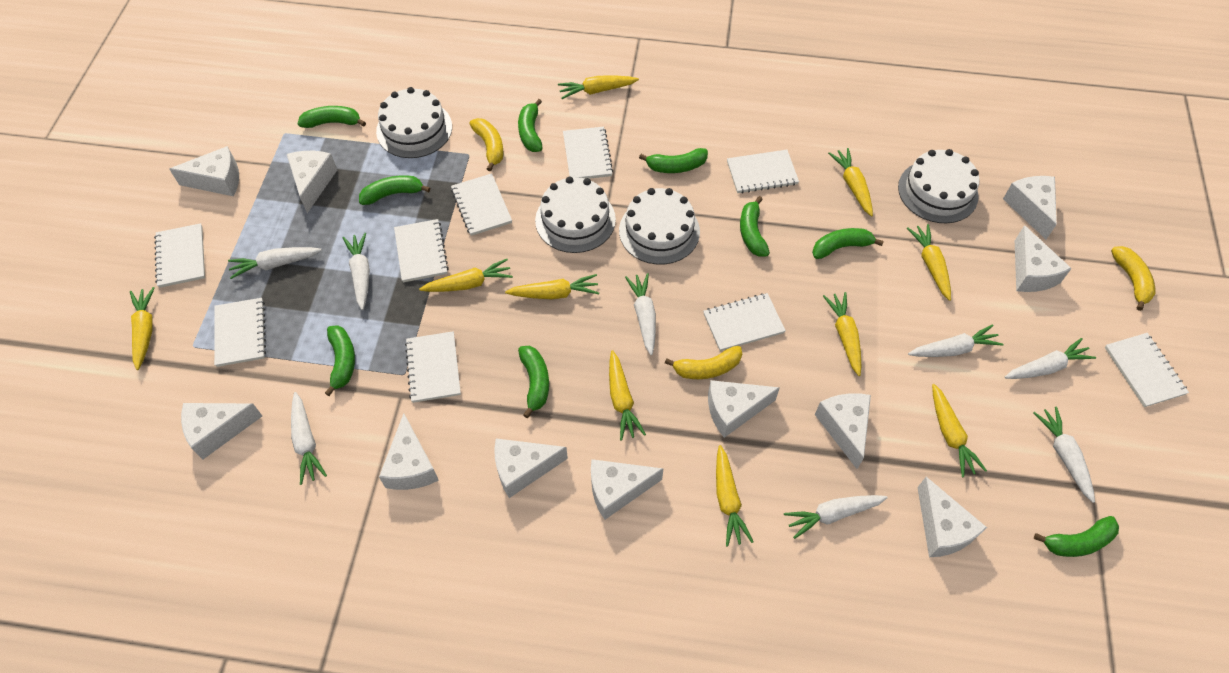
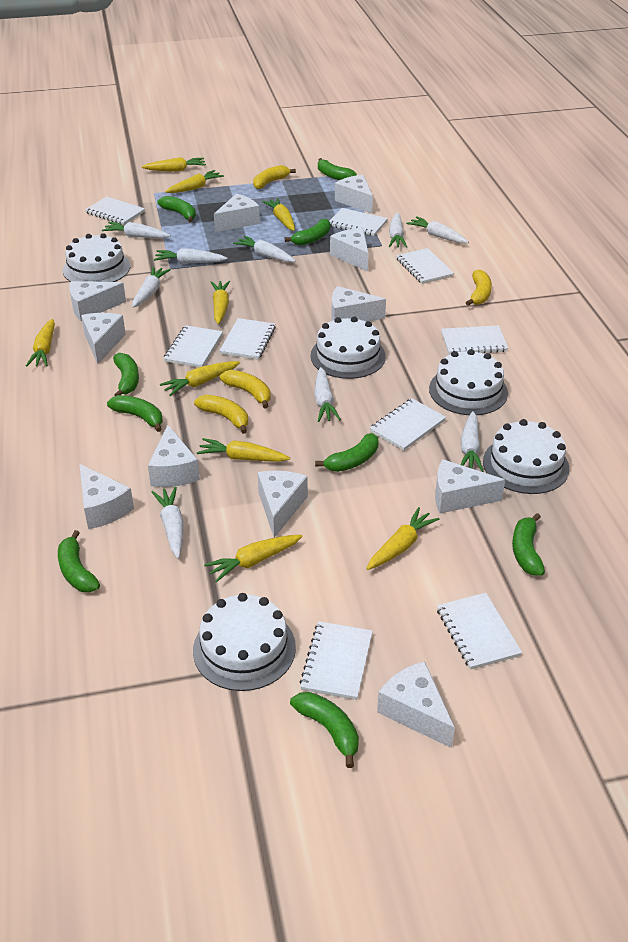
white cake: [376,87,452,158] [535,176,616,253] [619,188,700,264] [898,149,979,223] = 4 -> [63,233,130,282] [193,593,296,691] [311,317,386,379] [429,349,508,415] [483,419,569,494] = 5
white carrot: [228,247,322,279] [291,392,327,485] [343,233,370,310] [625,273,656,355] [784,495,887,539] [908,324,1004,357] [1005,338,1096,379] [1033,406,1095,503] = 8 -> [102,222,171,238] [132,267,171,308] [152,487,183,559] [154,248,227,264] [233,235,295,262] [314,367,341,422] [389,212,407,248] [406,216,469,244] [460,411,484,472] = 9
yellow banana: [469,118,504,171] [665,346,742,379] [1111,246,1155,311] = 3 -> [194,395,248,434] [220,370,271,409] [253,165,296,189] [466,270,492,306] = 4
yellow carrot: [130,287,155,370] [419,259,513,292] [505,274,599,299] [558,76,639,99] [609,350,646,440] [716,445,754,547] [823,292,861,376] [828,148,873,217] [907,224,951,301] [932,384,987,477] = 10 -> [26,319,55,367] [142,157,206,172] [160,361,240,396] [165,170,224,193] [197,438,290,462] [204,535,303,582] [211,281,230,324] [262,198,295,231] [366,507,439,570] = 9

